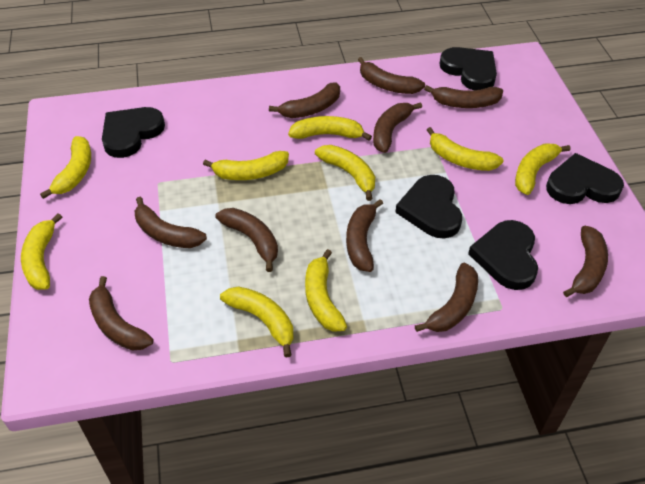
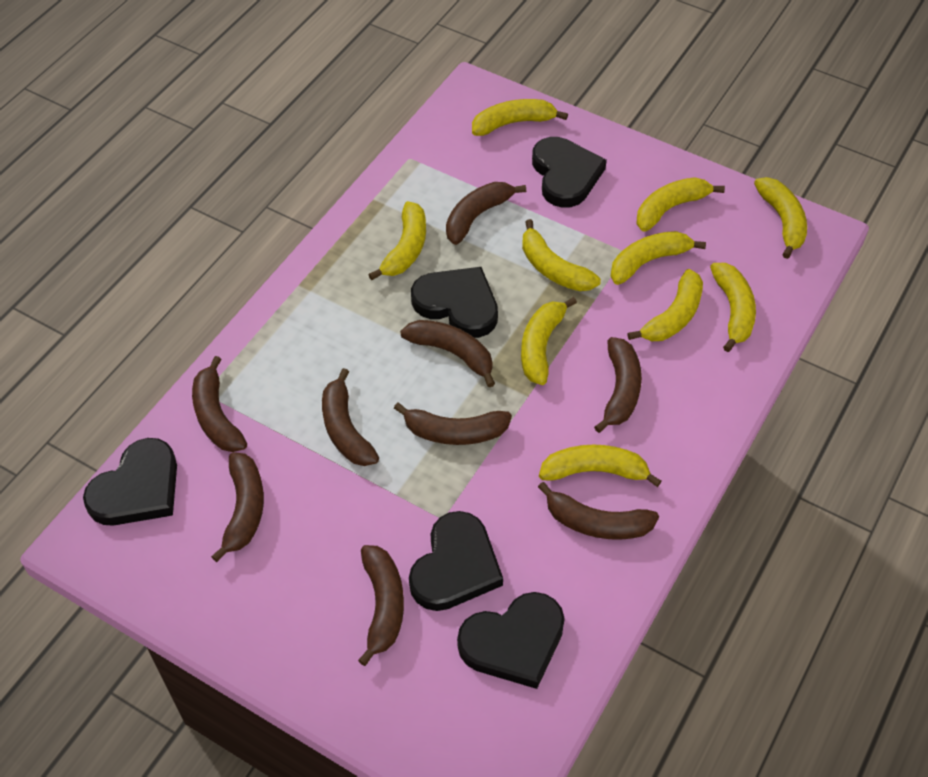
brown banana: [89,276,153,350] [135,197,207,248] [215,208,278,272] [269,82,340,118] [346,199,383,272] [358,57,425,94] [373,102,422,153] [415,263,478,332] [424,85,503,108] [563,225,608,297] = 10 -> [192,356,247,452] [211,452,264,562] [322,368,379,466] [358,545,404,666] [394,403,512,445] [400,320,495,387] [446,182,526,245] [538,482,659,540] [594,337,642,433] = 9
yellow banana: [21,213,62,290] [40,136,91,199] [203,151,289,180] [220,287,293,357] [288,116,372,141] [305,249,347,332] [315,145,375,201] [427,127,503,171] [515,144,570,195] = 9 -> [368,201,426,280] [472,99,568,136] [521,297,577,385] [522,219,601,291] [539,445,661,487] [610,231,706,285] [627,269,703,341] [637,177,725,232] [710,263,756,352] [754,177,807,259] = 10

